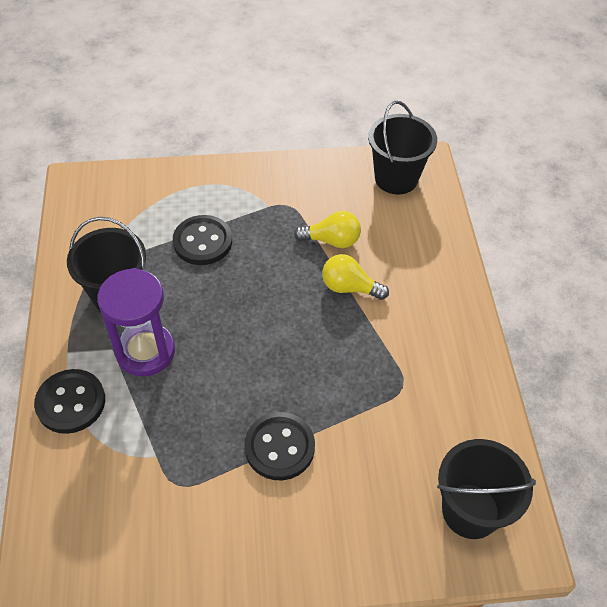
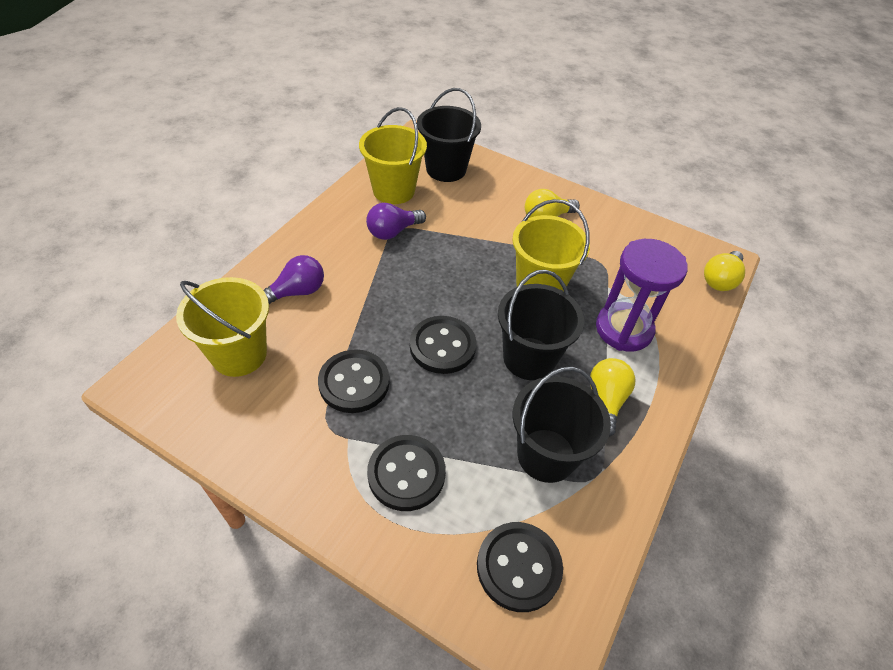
black button: [34,369,105,434] [173,215,232,265] [244,412,315,480] = 3 -> [318,349,389,413] [367,435,446,511] [410,316,476,374] [477,522,563,612] = 4
purple light bulb: none = 0 -> [263,255,324,304] [366,203,426,240] = 2
yellow bucket: none = 0 -> [176,277,269,377] [359,107,427,204] [512,199,590,291] = 3
yellow light bulb: [294,211,361,248] [322,254,389,300] = 2 -> [525,189,580,218] [590,358,636,437] [704,251,745,291] = 3

